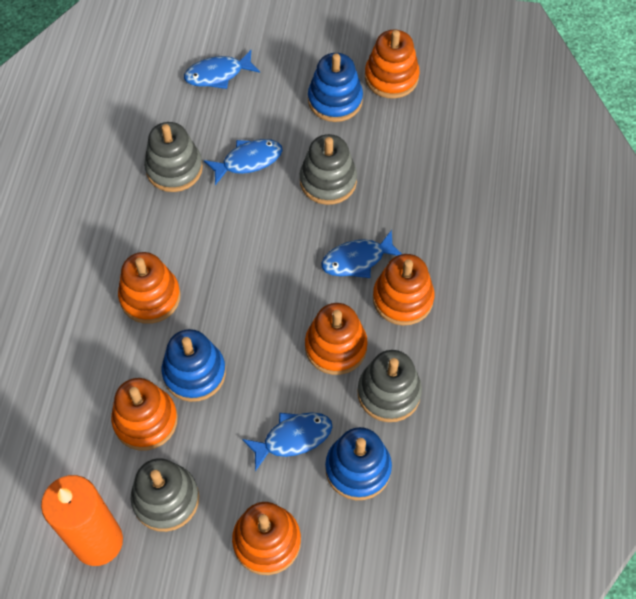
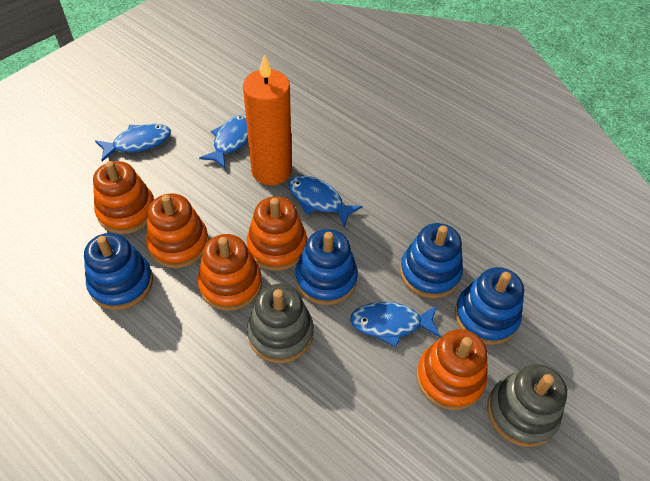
blue stacking toy: [162,329,226,402] [308,53,363,122] [325,427,392,500] = 3 -> [84,233,153,310] [295,229,358,305] [400,223,463,298] [455,267,524,345] = 4
grey stacking toy: [131,458,199,532] [144,122,203,192] [300,134,357,205] [357,350,422,422] = 4 -> [247,284,314,363] [487,364,567,447] = 2
orange stacking toy: [111,378,178,450] [118,252,181,324] [232,502,301,575] [305,303,368,375] [365,30,420,99] [373,254,434,326] = 6 -> [93,161,154,234] [146,194,209,268] [198,234,262,311] [247,196,307,271] [416,329,487,410] = 5

